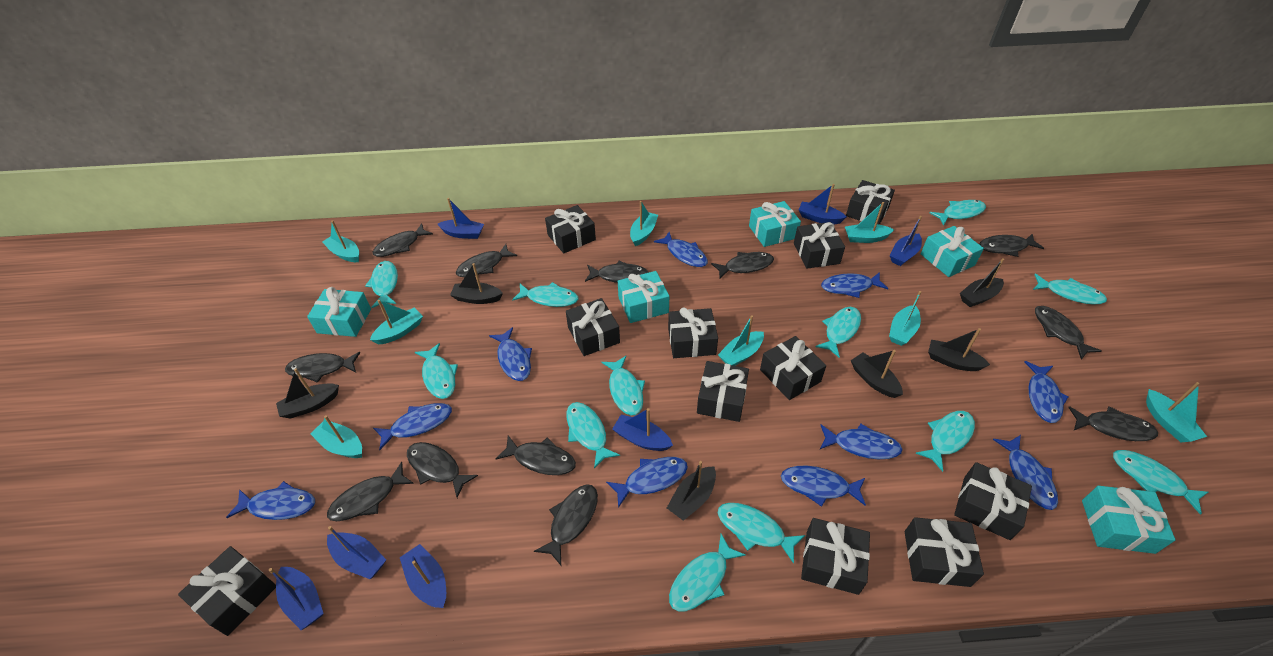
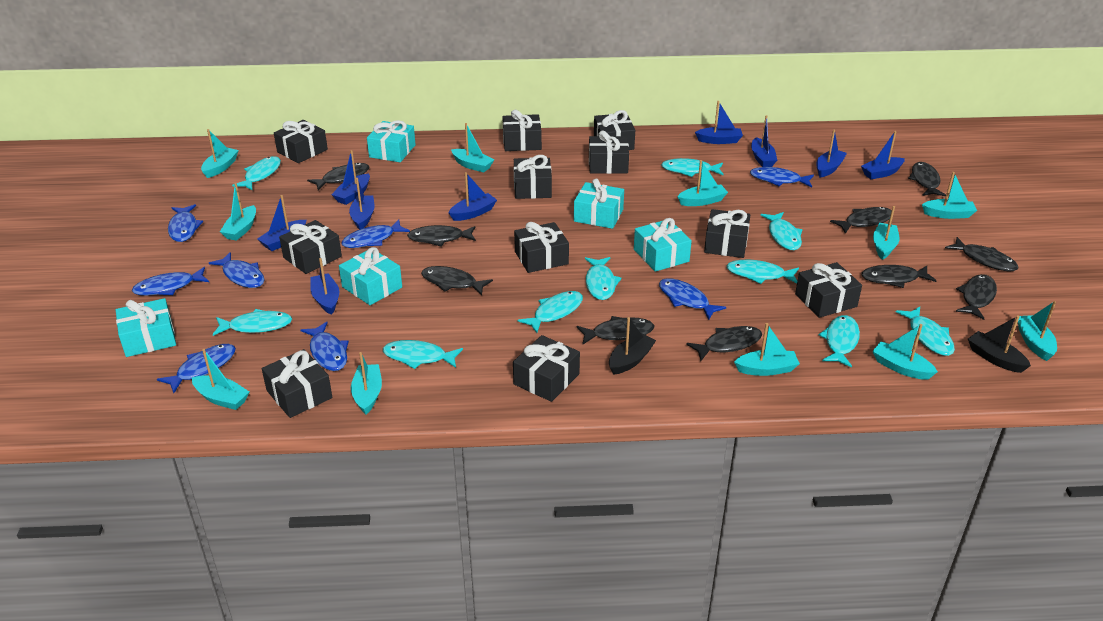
black boat: [276,368,339,419] [450,263,503,304] [667,461,716,521] [851,350,903,398] [928,328,990,371] [960,258,1004,307] = 6 -> [609,317,656,375] [968,315,1031,373] = 2
black fish: [285,352,361,383] [327,462,414,521] [372,223,433,257] [407,442,478,498] [456,244,517,277] [496,436,576,475] [534,484,598,565] [585,261,649,283] [711,252,774,279] [979,233,1044,257] [1035,306,1102,360] [1068,406,1158,441] = 12 -> [307,163,369,190] [407,225,476,247] [421,266,493,295] [576,316,654,345] [686,326,762,361] [830,207,892,234] [861,265,937,288] [908,162,946,196] [945,237,1019,271] [956,274,997,320] = 10
blue boat: [269,567,323,630] [327,526,386,579] [400,544,446,608] [438,198,484,239] [612,408,673,451] [799,184,846,224] [890,216,922,266] = 7 -> [258,195,306,251] [310,258,339,315] [331,150,370,205] [349,178,375,230] [449,172,497,221] [695,101,743,144] [751,115,777,167] [816,130,847,178] [861,131,905,179] = 9
blue fish: [226,481,315,520] [373,403,452,450] [489,327,532,381] [606,457,688,508] [654,232,708,267] [781,465,866,507] [820,424,903,459] [821,272,888,298] [993,435,1058,510] [1024,361,1069,423] = 10 -> [132,267,209,296] [157,344,236,393] [168,204,203,242] [209,252,265,288] [300,322,349,371] [341,219,410,248] [659,278,726,320] [750,167,814,187] = 8
turquoise boat: [310,415,362,458] [322,220,359,262] [370,300,423,344] [630,201,658,246] [718,316,764,366] [845,202,894,243] [889,291,921,346] [1146,382,1207,442] = 8 -> [192,349,249,410] [201,129,239,178] [220,183,256,241] [351,352,382,414] [451,123,494,172] [677,160,728,206] [734,323,800,376] [872,324,938,380] [873,206,900,260] [922,172,977,219] [1018,301,1057,361] = 11
turquoise fish: [365,261,398,308] [415,343,458,399] [512,282,579,307] [566,402,620,468] [601,356,645,415] [669,534,746,611] [718,503,805,564] [815,307,861,358] [916,411,975,472] [930,200,986,226] [1033,274,1107,304] [1113,450,1208,515] = 12 -> [213,309,292,336] [232,156,281,190] [383,340,463,369] [518,291,583,333] [585,257,622,300] [661,158,723,177] [727,260,799,284] [761,212,803,250] [819,315,860,368] [896,307,955,356] = 10

